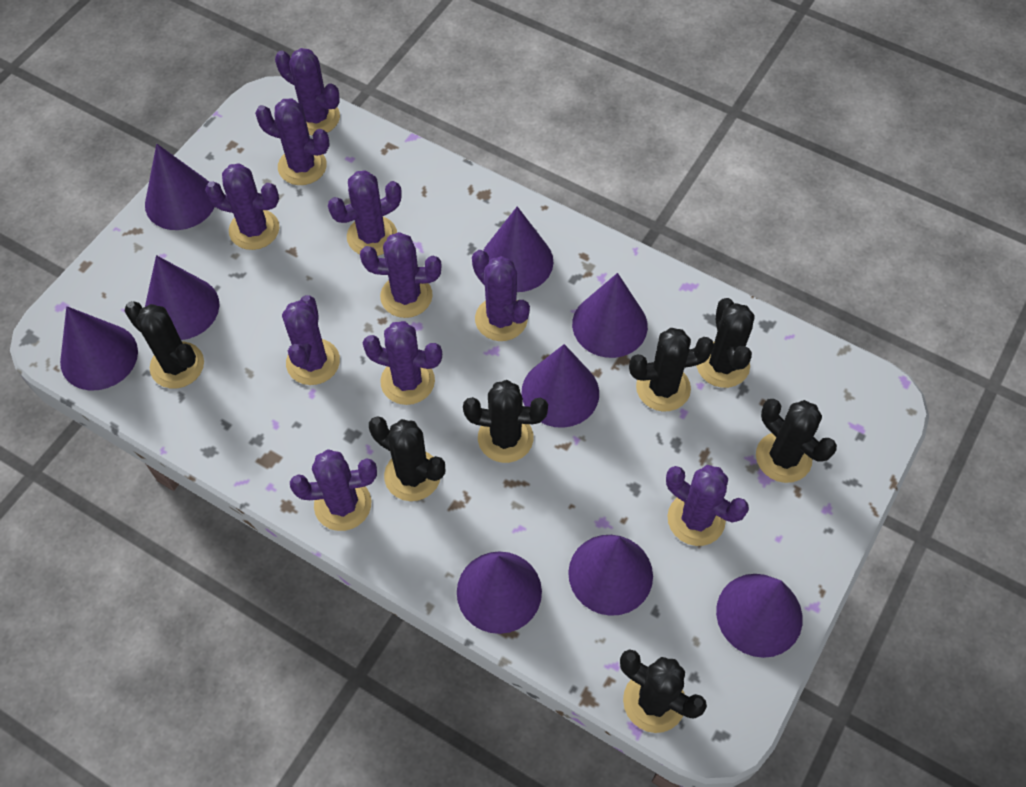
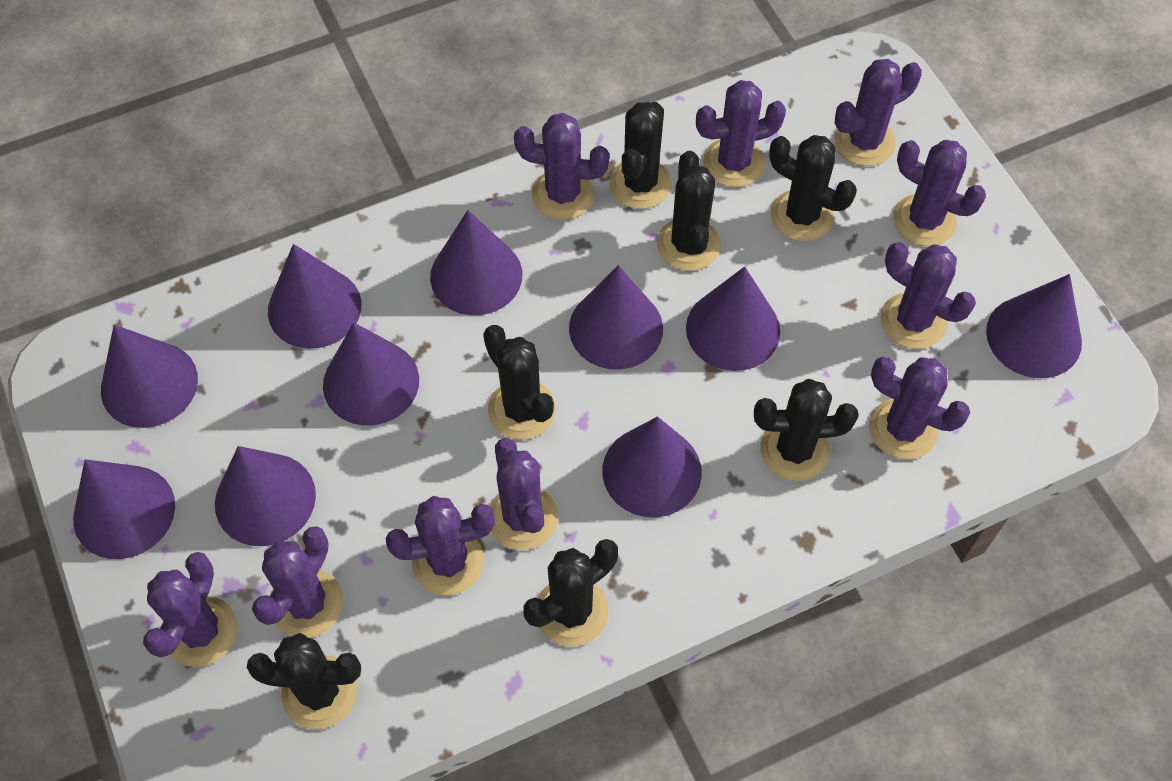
purple cone: [60,306,138,391] [145,144,215,230] [145,255,219,340] [457,552,542,634] [483,206,553,292] [521,344,599,428] [568,535,653,616] [572,273,648,358] [716,574,803,658] = 9 -> [73,459,175,559] [101,325,198,428] [215,446,316,546] [268,244,361,349] [323,322,419,426] [430,210,522,315] [569,265,663,370] [602,416,702,517] [686,266,780,371] [986,274,1082,378] = 10

